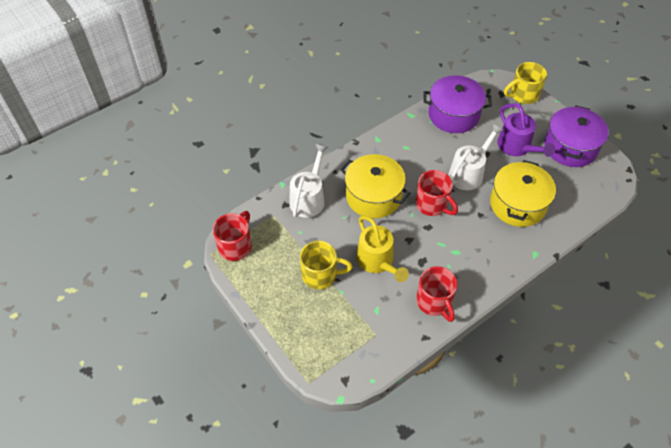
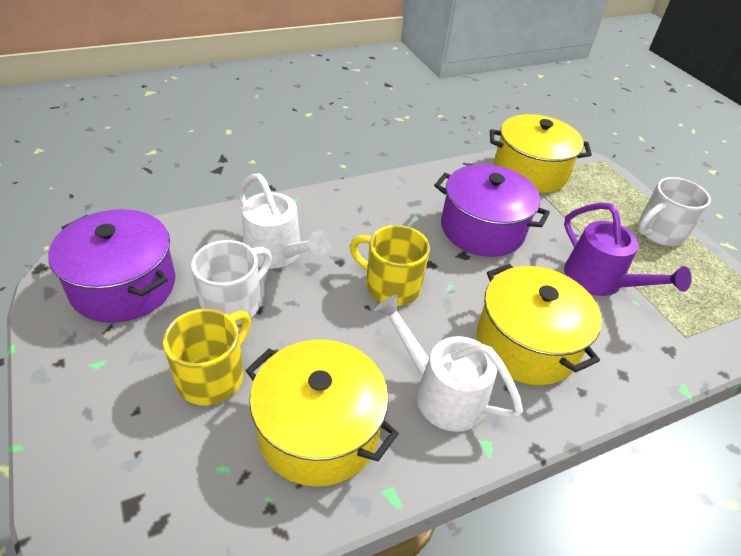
red mug: [213,211,252,261] [415,170,458,216] [416,266,458,322] = 3 -> none = 0
white mug: none = 0 -> [191,240,272,325] [638,177,711,246] = 2
yellow pot: [340,154,411,218] [490,160,556,227] = 2 -> [246,340,399,487] [476,264,602,385] [490,114,592,193] = 3
yellow watering can: [356,216,409,282] = 1 -> none = 0

